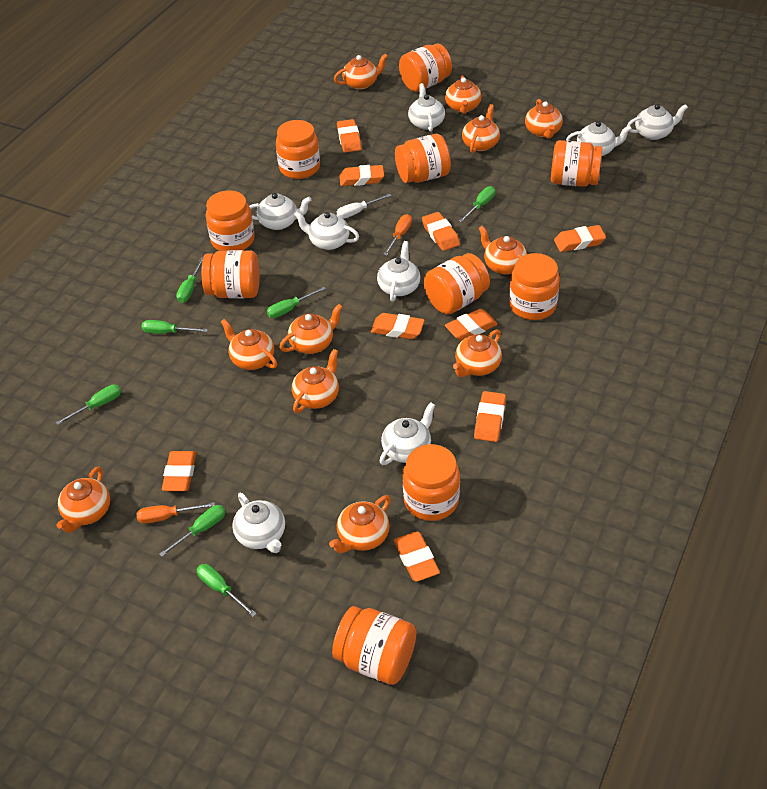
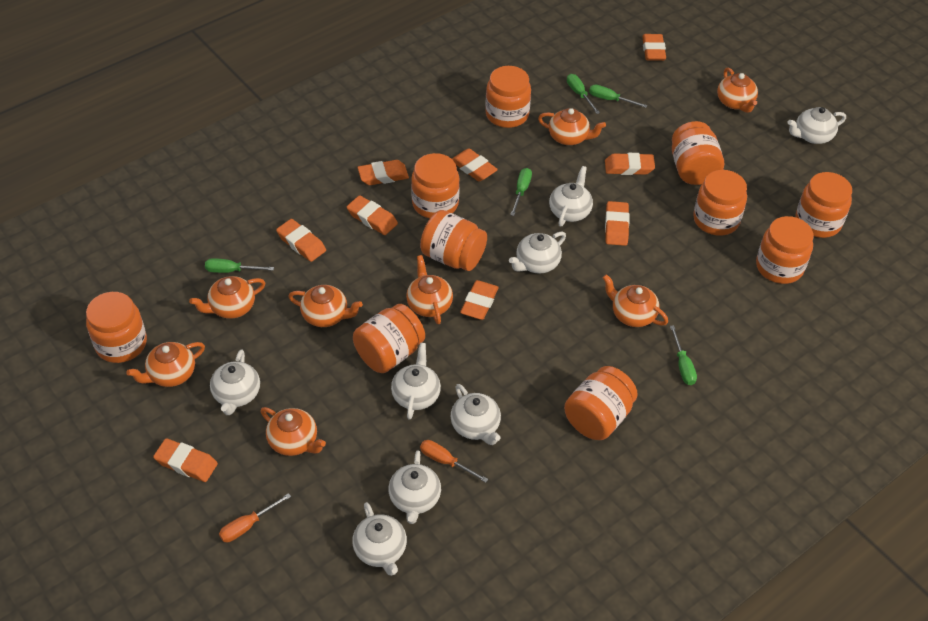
green screwdriver: [56,385,121,425] [141,320,208,334] [159,505,225,557] [176,257,203,303] [197,564,257,617] [267,287,326,318] [459,186,495,222] = 7 -> [205,258,274,273] [510,168,532,216] [567,74,600,114] [589,85,648,108] [670,325,697,385] = 5
orange teapot: [57,466,110,533] [221,319,277,370] [280,304,343,354] [292,349,339,413] [329,495,391,553] [334,53,388,90] [445,75,481,114] [453,329,502,377] [462,104,500,153] [478,226,527,274] [525,99,563,139] = 11 -> [126,342,205,387] [189,276,265,319] [260,407,326,456] [288,285,363,327] [406,255,453,324] [538,108,606,145] [603,274,668,327] [717,67,758,113] = 8
white screwdriver: [337,194,392,219] = 1 -> none = 0

